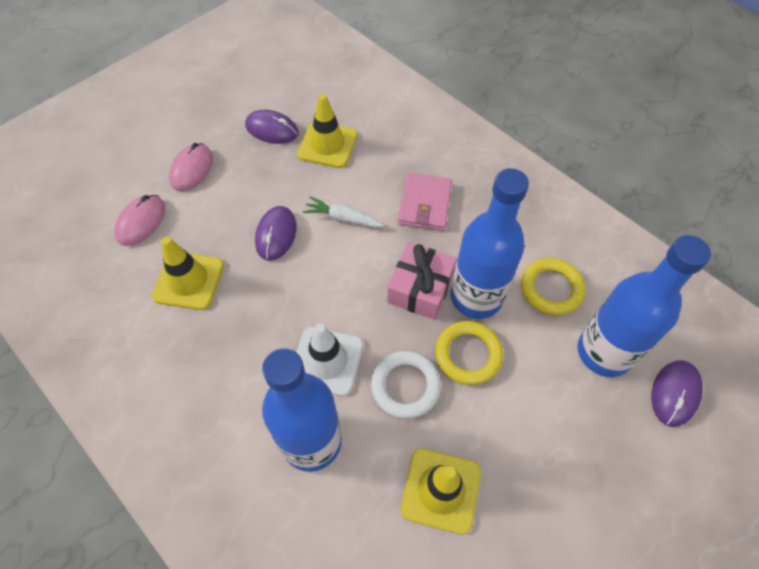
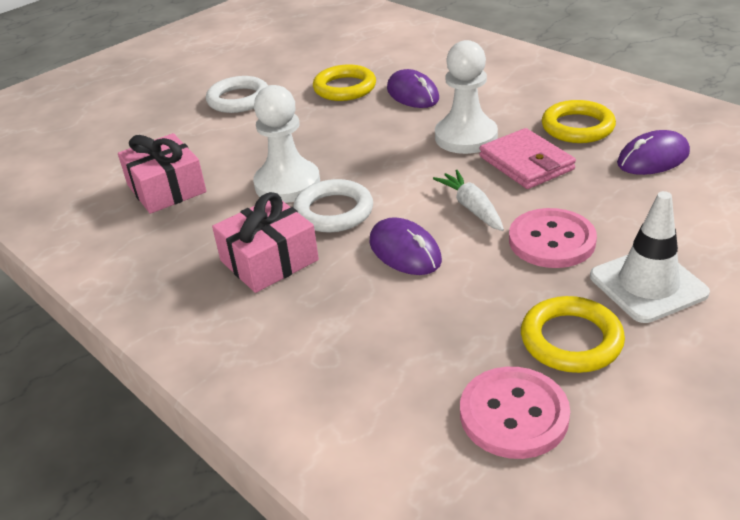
blue bottle: [262,348,342,472] [451,168,529,319] [578,235,711,377] = 3 -> none = 0
pink button: none = 0 -> [460,367,570,459] [509,208,597,268] = 2
pink gift: [387,242,457,320] = 1 -> [118,133,206,214] [212,192,319,293] = 2
pink mouse: [114,195,165,246] [169,143,213,191] = 2 -> none = 0
white pawn: none = 0 -> [253,85,320,203] [435,40,498,154] = 2
white ring: [371,351,441,418] = 1 -> [206,76,268,113] [293,179,373,232] = 2
yellow ring: [435,321,503,385] [521,258,586,315] = 2 -> [313,65,376,101] [521,296,625,373] [542,100,616,143] = 3
yellow traffic cone: [152,237,224,310] [297,94,358,168] [401,448,481,534] = 3 -> none = 0

